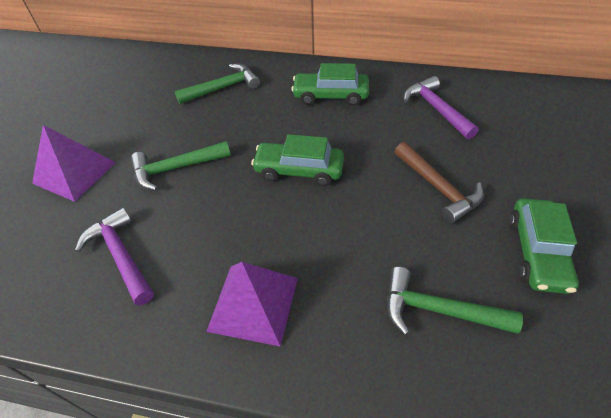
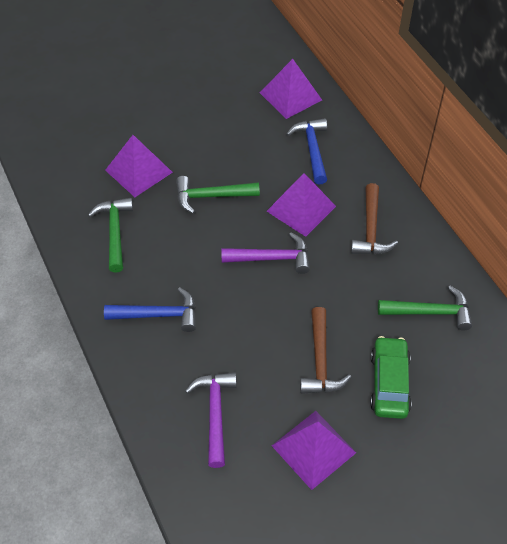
blue hammer: none = 0 -> [104,287,196,332] [286,118,327,185] = 2
brown hammer: [394,142,484,223] = 1 -> [300,307,351,394] [351,183,398,254] = 2
green car: [251,134,344,186] [291,63,369,106] [509,198,579,294] = 3 -> [370,336,412,419] = 1
purple pyramid: [32,125,116,202] [206,262,298,347] = 2 -> [105,135,173,197] [260,59,322,119] [267,173,336,237] [272,411,356,490] = 4

